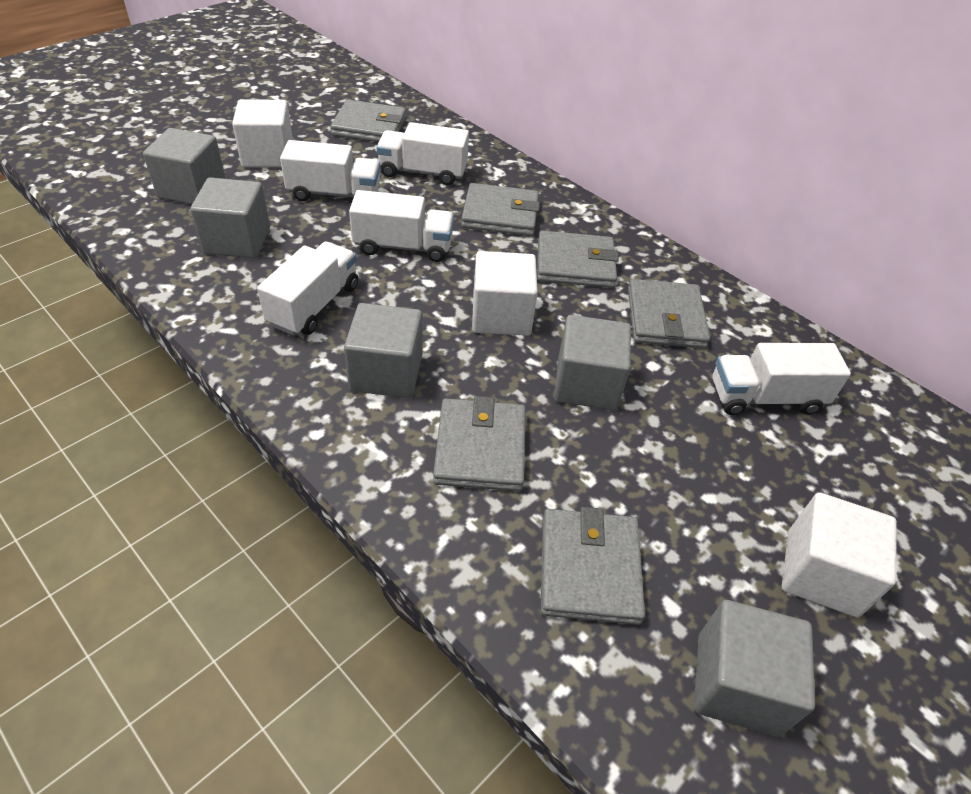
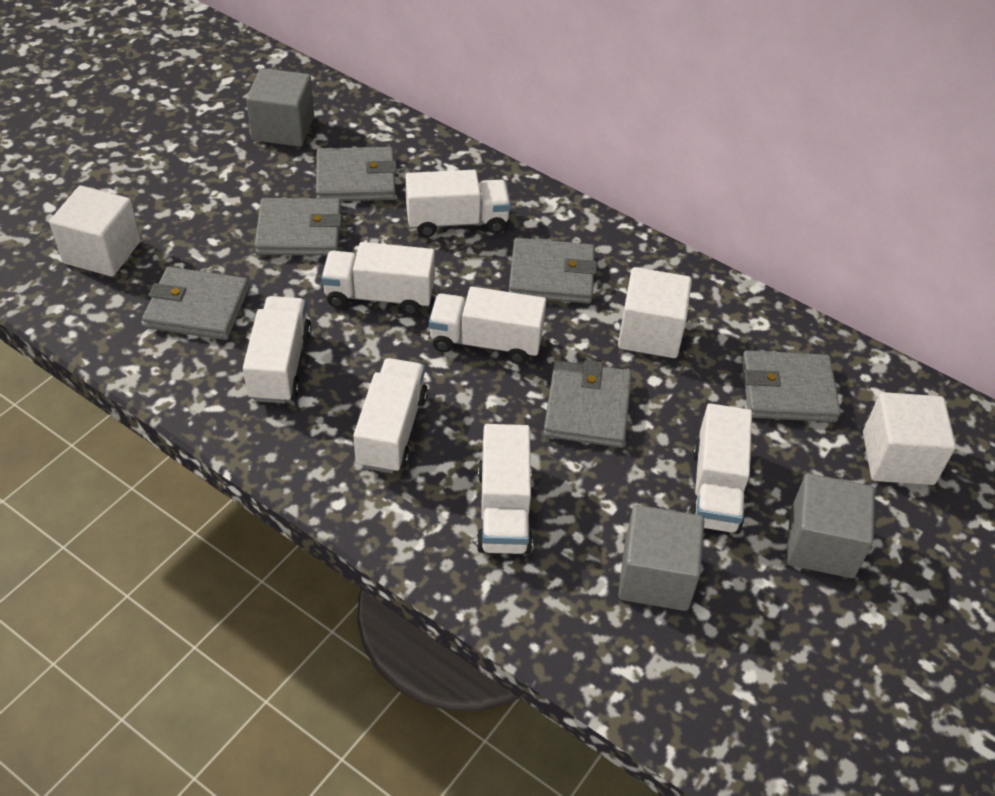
grey cube: [143,128,226,204] [190,177,270,258] [344,303,422,398] [554,315,631,410] [694,600,815,737] = 5 -> [246,68,314,147] [618,505,704,611] [786,473,875,578] = 3
white truck: [257,242,358,336] [280,140,381,201] [349,190,454,262] [376,122,469,185] [712,343,851,415] = 5 -> [243,296,312,403] [321,242,435,315] [353,358,428,473] [405,170,511,237] [429,287,546,364] [476,424,533,554] [688,403,752,534] = 7

